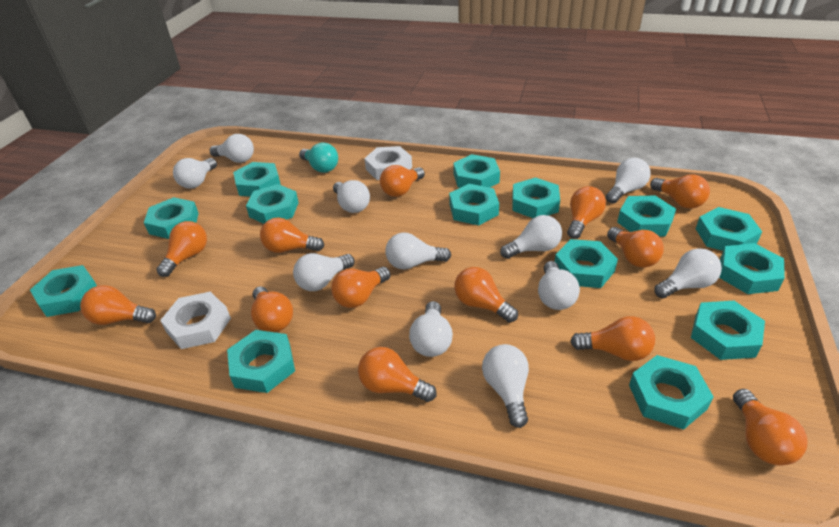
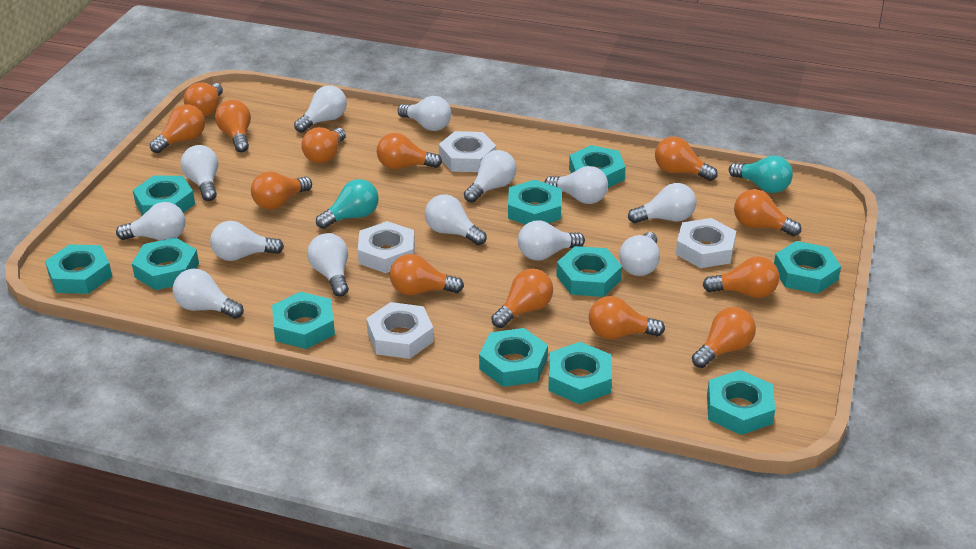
turquoise light bulb: [299,142,338,173] = 1 -> [316,179,379,229] [729,156,793,193] = 2
turquoise nut: [30,265,97,317] [144,197,199,239] [227,330,295,393] [233,162,281,197] [246,184,299,224] [449,184,499,226] [453,154,500,188] [512,177,560,218] [554,239,618,288] [617,196,676,236] [629,355,714,430] [691,301,765,360] [696,207,762,251] [719,243,785,294] = 14 -> [45,244,112,294] [132,237,199,290] [133,176,195,216] [272,292,335,349] [479,328,548,387] [508,180,561,225] [548,342,612,404] [556,246,622,297] [569,145,626,188] [707,370,775,435] [774,241,841,294] = 11
white light bulb: [173,158,217,188] [210,134,254,163] [293,253,355,291] [333,180,370,213] [385,232,451,269] [409,301,453,357] [482,344,529,428] [500,215,562,259] [538,261,580,310] [606,158,651,204] [654,248,722,298] = 11 -> [116,202,185,241] [173,269,244,319] [181,145,218,201] [210,221,284,261] [294,85,347,133] [307,233,349,297] [398,96,451,131] [425,194,487,245] [464,150,517,203] [518,220,585,260] [544,166,608,204] [619,232,660,276] [628,183,696,223] = 13
white nut: [160,292,231,349] [364,146,412,180] = 2 -> [358,221,415,273] [366,302,434,359] [439,131,496,172] [676,218,736,268] = 4

